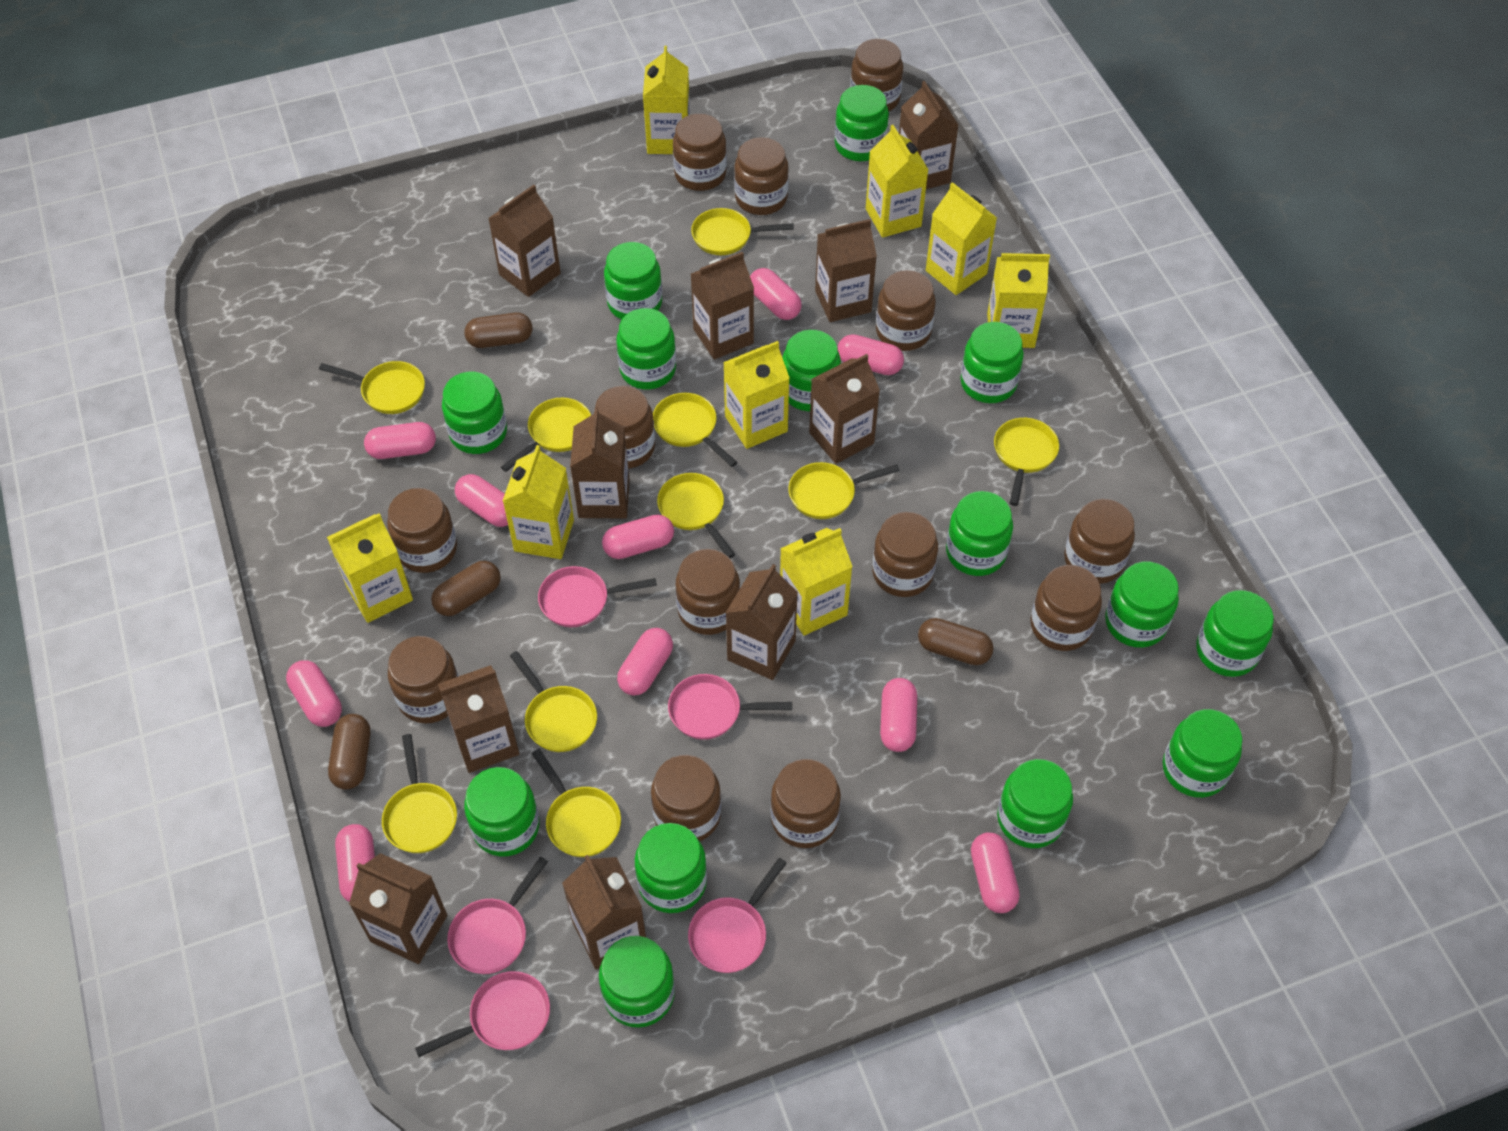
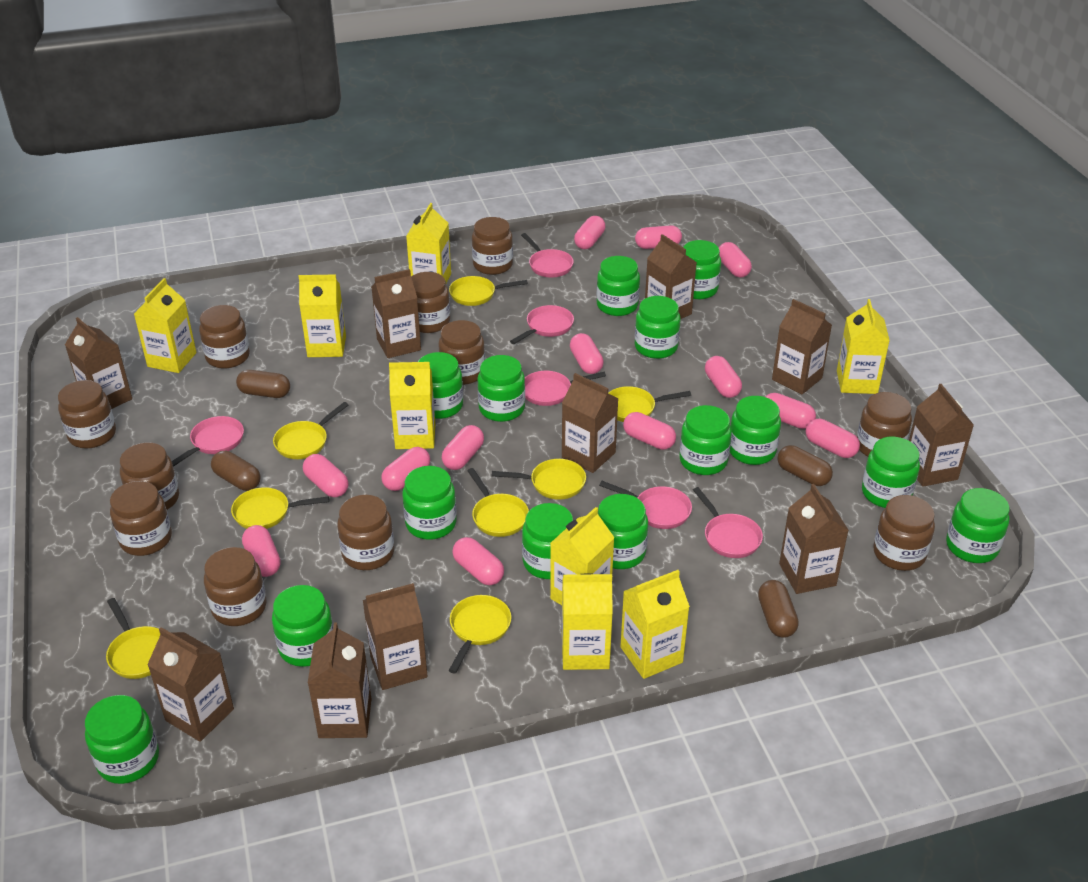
brown jar: [387,488,457,573] [388,636,459,724] [594,386,655,469] [651,755,721,841] [673,114,727,191] [676,549,740,635] [734,137,789,215] [770,759,841,848] [850,39,903,111] [872,512,938,597] [876,270,936,351] [1030,565,1102,651] [1064,499,1135,584] = 13 -> [58,380,116,449] [110,481,172,556] [120,442,179,510] [199,305,250,369] [204,547,267,626] [337,495,394,570] [411,272,450,333] [438,320,485,385] [472,217,513,275] [857,392,912,457] [873,495,935,571] = 11
pink capsule: [286,660,342,727] [335,824,375,902] [364,422,436,459] [455,474,508,527] [602,515,674,559] [617,628,673,696] [750,268,802,320] [838,334,904,375] [880,678,917,752] [971,832,1020,913] = 10 -> [242,525,281,577] [303,454,349,497] [382,447,430,491] [442,425,484,470] [452,537,504,585] [570,333,604,374] [574,216,606,249] [623,412,676,450] [635,225,682,249] [705,356,742,398] [719,242,752,278] [765,393,816,429] [806,419,860,458] = 13
pink pan: [415,971,550,1057] [447,857,548,974] [538,566,657,627] [668,674,792,740] [688,858,787,973] = 5 -> [172,416,244,467] [510,305,574,344] [521,233,574,278] [525,371,606,406] [599,481,692,529] [693,487,763,558] = 6
yellow pan: [319,361,425,414] [382,734,457,853] [501,398,591,472] [510,651,597,752] [532,749,621,857] [653,393,737,467] [657,473,735,558] [691,208,794,255] [788,462,900,519] [994,418,1059,506] = 10 -> [106,598,160,679] [231,487,329,529] [273,402,348,459] [449,276,528,306] [449,595,511,674] [467,468,529,537] [492,459,586,500] [608,386,691,422] = 8

